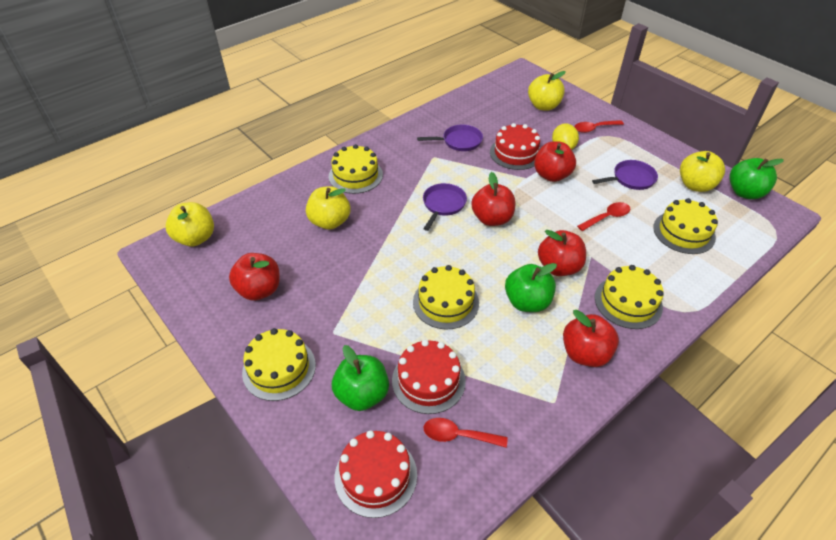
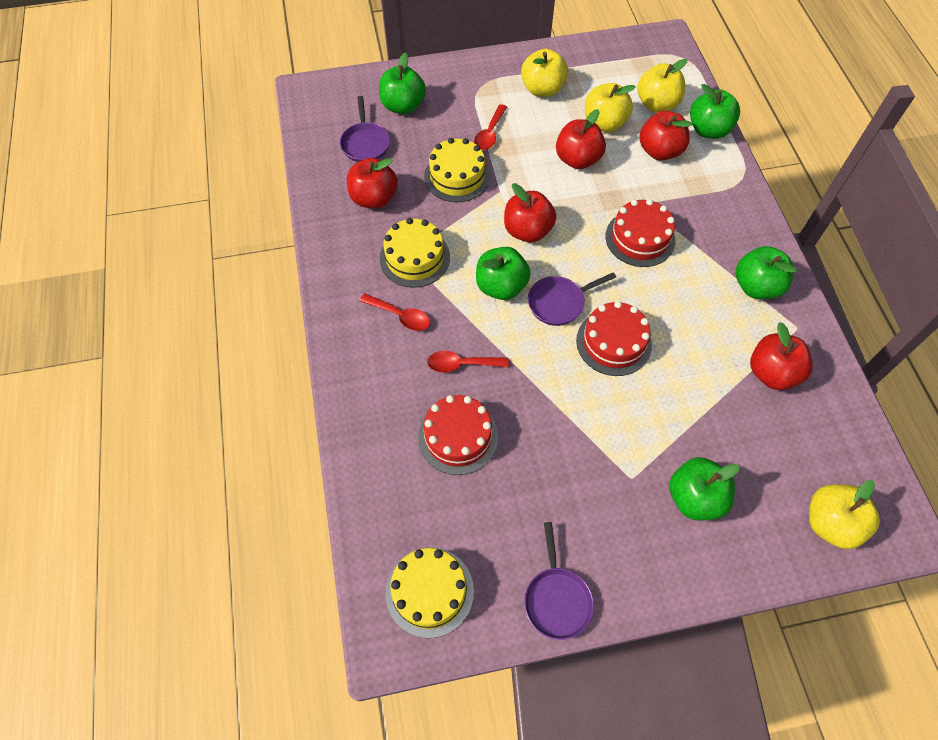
green apple: [332,345,389,411] [505,263,557,312] [729,158,784,199] = 3 -> [379,53,426,114] [476,247,530,300] [669,457,740,521] [690,84,740,139] [736,246,797,299] = 5
yellow cake: [242,328,316,401] [329,144,383,194] [413,265,479,329] [595,265,664,329] [653,198,718,254] = 5 -> [380,218,450,288] [385,547,474,638] [424,138,490,202] = 3
yellow lemon: [552,123,579,150] = 1 -> none = 0

